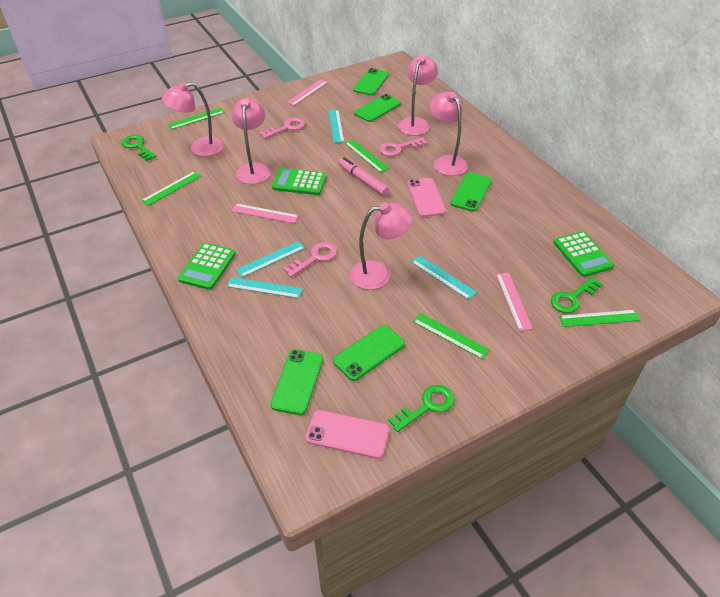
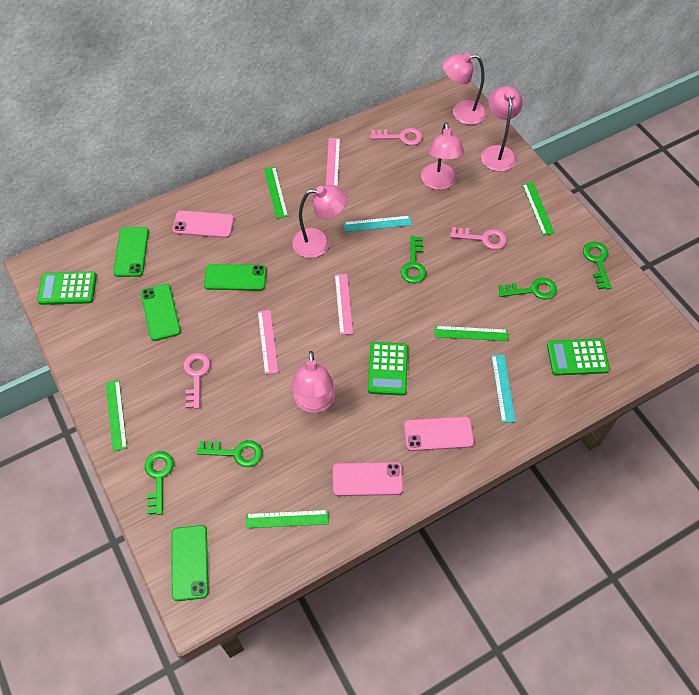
green key: [122,135,157,161] [388,385,454,432] [551,277,603,313] = 3 -> [145,451,174,515] [197,440,263,467] [401,236,426,283] [498,278,557,300] [583,242,611,289] = 5
green phone: [270,349,323,415] [333,325,405,381] [353,68,389,95] [354,94,401,122] [450,172,492,212] = 5 -> [113,227,149,277] [141,284,181,341] [171,525,209,601] [204,264,267,291] = 4
pink marker: [338,157,389,196] = 1 -> none = 0
pink phone: [305,410,389,459] [407,178,446,217] = 2 -> [172,210,234,238] [333,462,403,496] [404,417,474,451] = 3
turquoise ruler: [226,277,303,298] [236,241,305,277] [329,110,344,143] [411,256,477,300] = 4 -> [344,216,412,232] [491,355,516,423] = 2

